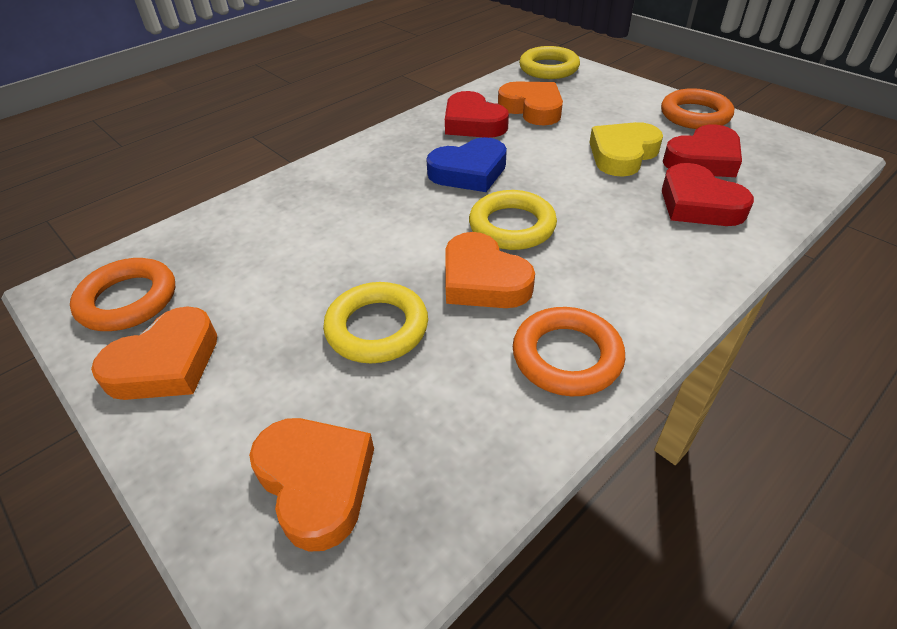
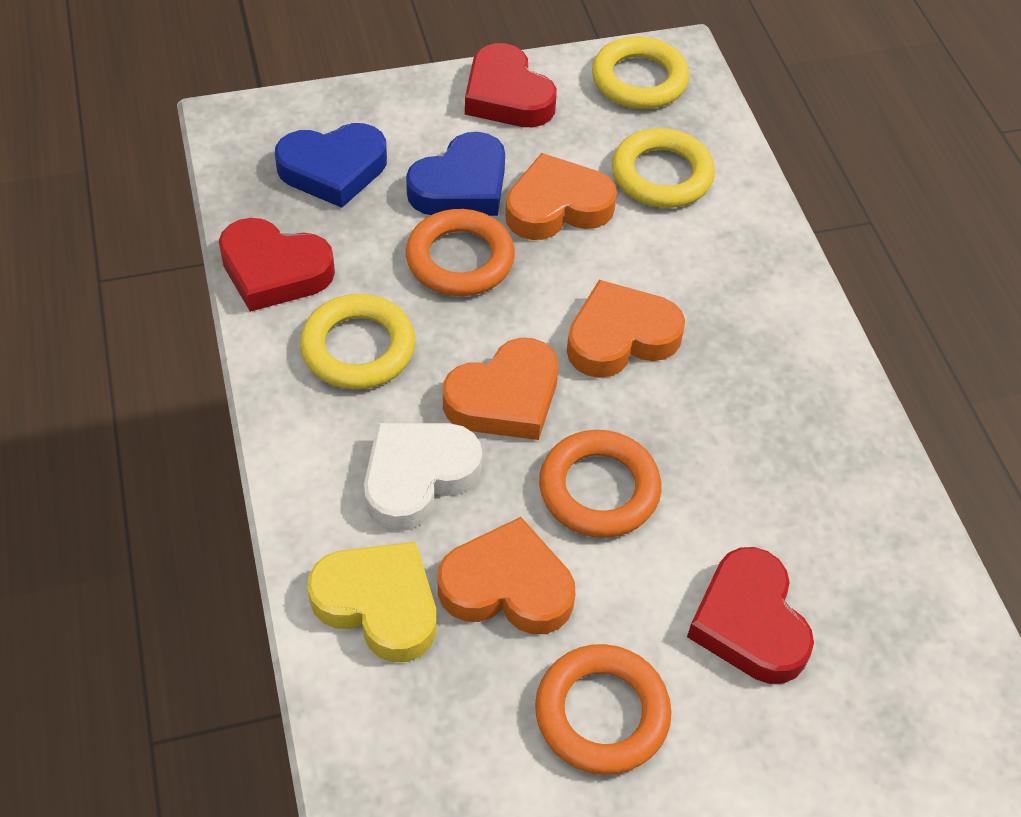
blue heart: [426,137,507,192] = 1 -> [275,123,387,208] [406,132,505,216] = 2
white heart: none = 0 -> [364,423,482,531] = 1

